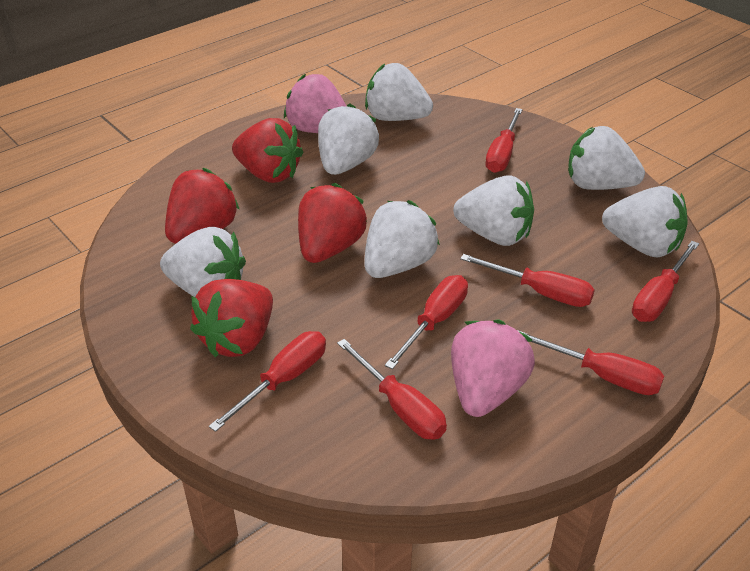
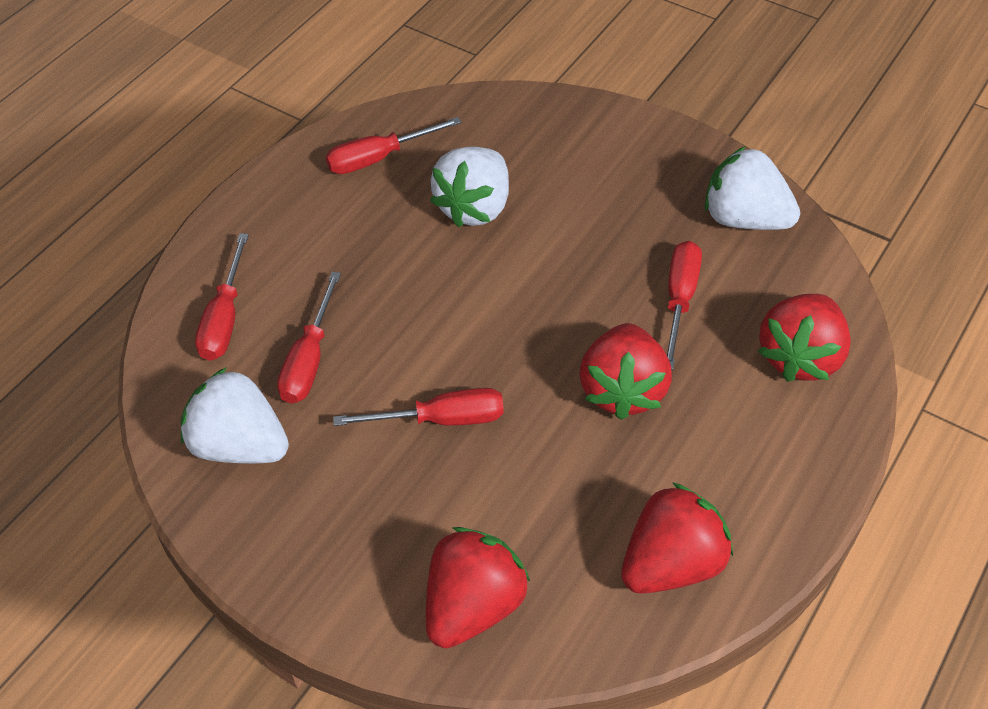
pink strawberry: [284,74,347,133] [451,320,535,417] = 2 -> none = 0
red screwdriver: [209,331,326,432] [337,339,447,440] [385,275,468,369] [460,254,595,307] [485,108,523,173] [517,330,664,395] [632,241,699,322] = 7 -> [195,233,249,361] [277,272,341,404] [325,117,462,174] [333,388,504,426] [667,241,702,370] = 5
white strawberry: [160,227,246,297] [318,104,379,175] [364,200,440,278] [365,63,433,121] [453,175,534,246] [568,126,645,190] [602,186,688,258] = 7 -> [181,367,289,463] [430,147,509,228] [705,146,800,230] = 3

